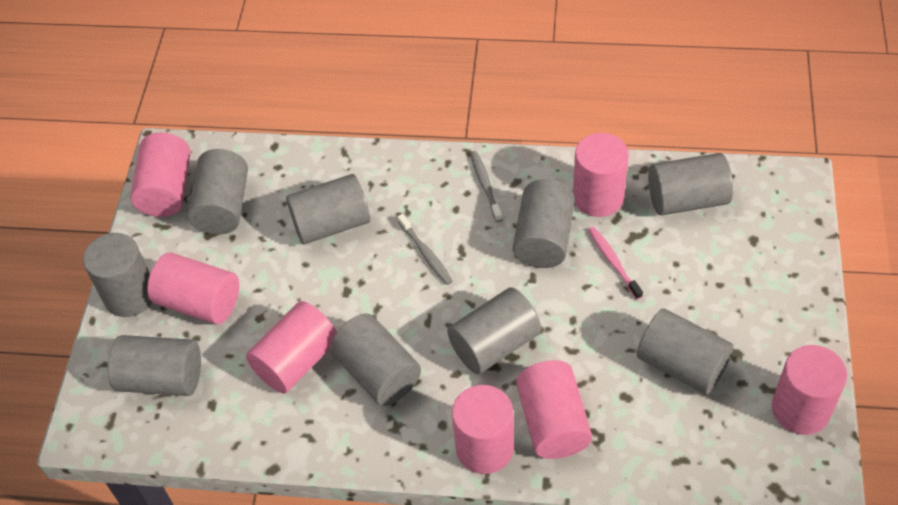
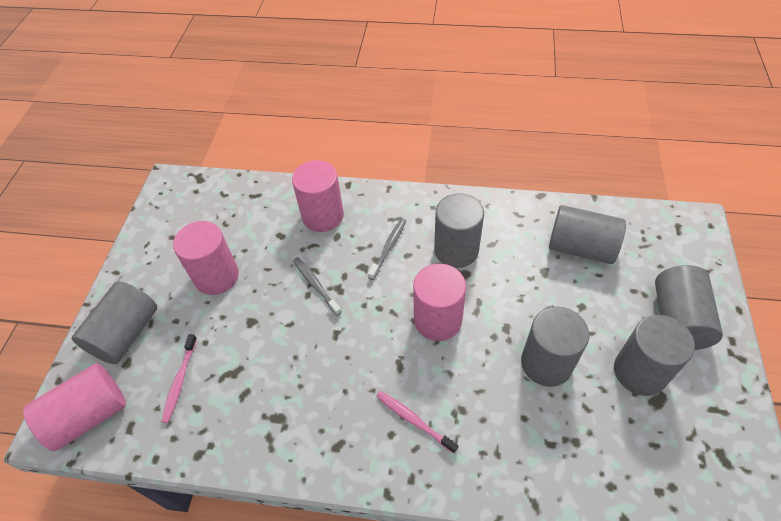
grey cylinder: [83,233,152,317] [108,335,201,396] [187,149,248,234] [286,174,370,244] [330,313,421,406] [447,288,541,374] [513,179,575,268] [637,308,734,395] [648,153,733,215] = 9 -> [71,281,157,364] [434,194,484,268] [521,307,589,387] [549,205,626,264] [614,315,695,396] [655,265,723,350] = 6
pink cylinder: [130,133,190,217] [147,253,239,325] [246,301,337,394] [452,385,514,474] [516,360,592,459] [573,133,629,217] [772,345,847,435] = 7 -> [23,363,126,451] [173,221,239,295] [292,160,344,232] [413,264,466,341] = 4
pink toothbrush: [588,226,643,300] = 1 -> [161,334,197,423] [376,391,458,454] = 2

